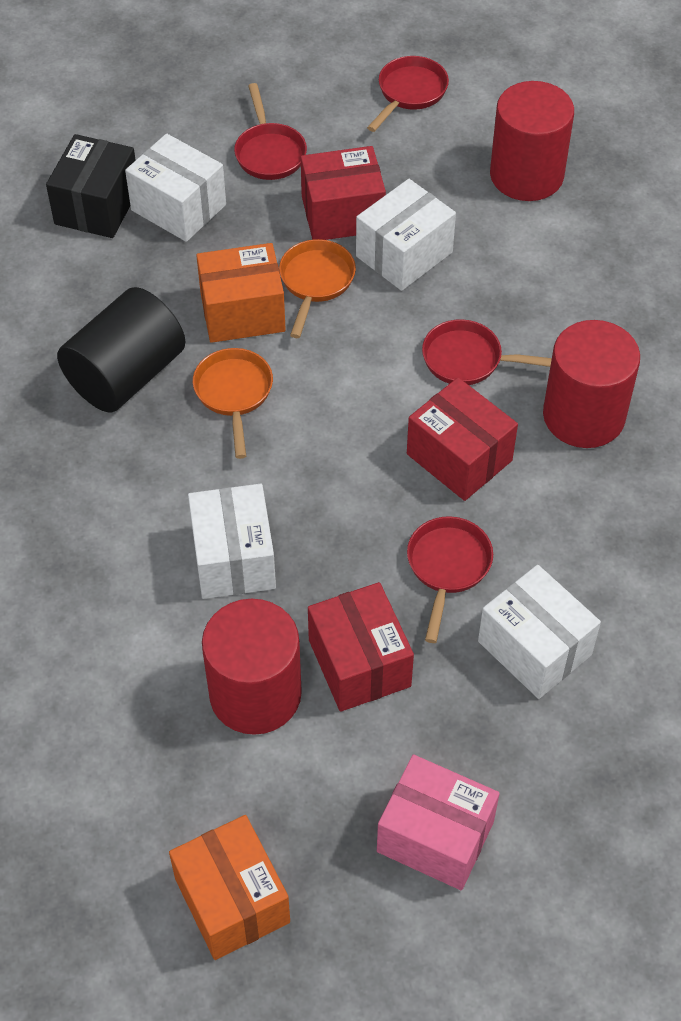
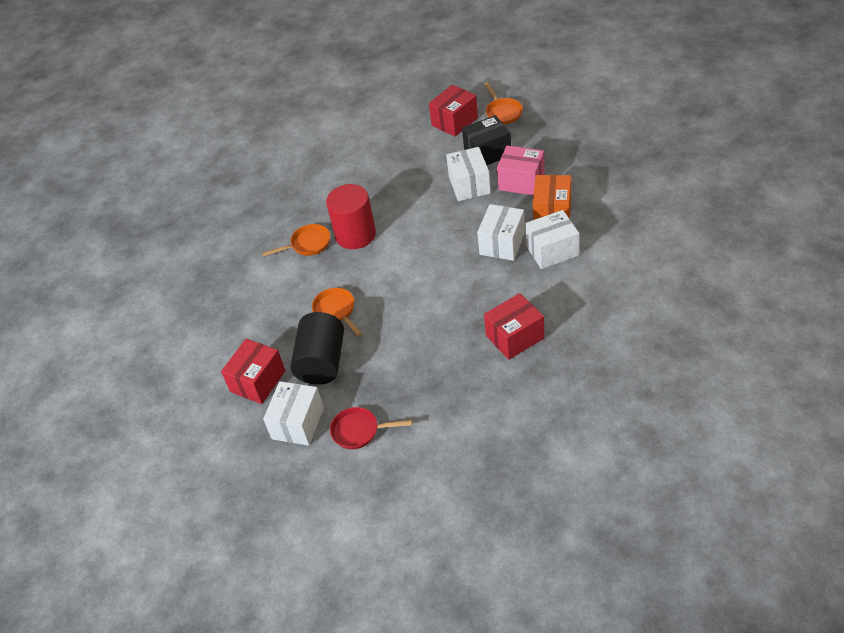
orange box: [169,815,290,960] [196,243,286,343] = 2 -> [533,175,571,220] = 1
orange pan: [193,348,273,459] [279,239,356,338] = 2 -> [262,224,330,257] [312,288,362,336] [484,82,523,124] = 3
red cylinder: [202,599,302,735] [490,81,574,201] [543,320,640,448] = 3 -> [326,184,376,249] = 1
red pan: [234,83,307,180] [367,56,449,132] [407,516,493,643] [422,319,552,385] = 4 -> [330,407,412,449] = 1

